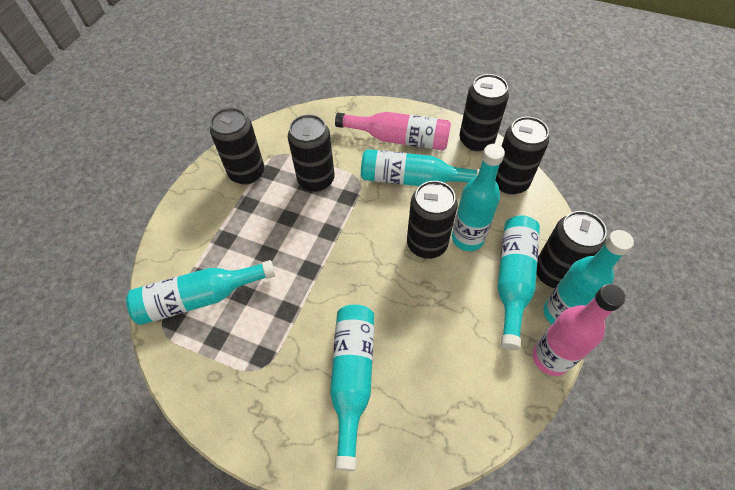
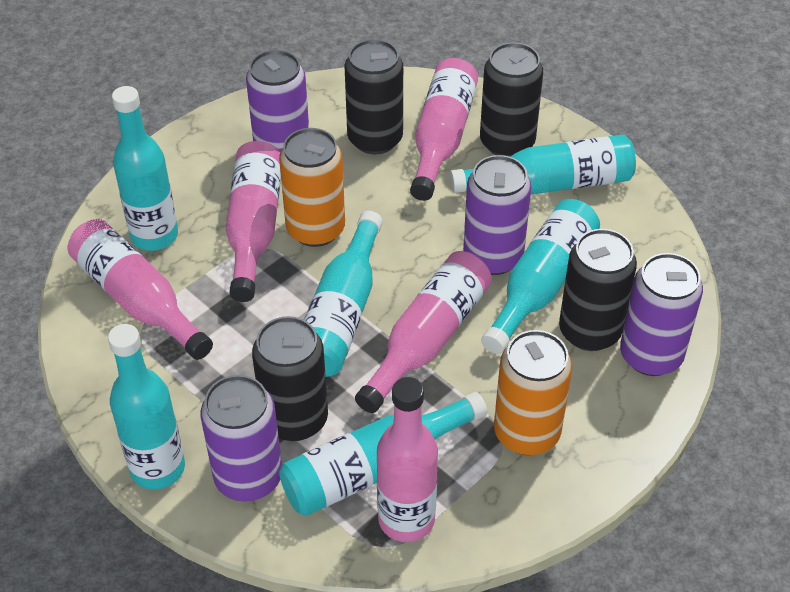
black can: [210,108,264,185] [288,114,335,192] [407,181,458,259] [460,74,509,151] [496,117,549,195] [536,211,607,288] = 6 -> [252,316,328,441] [345,39,403,154] [480,42,543,157] [559,229,637,351] = 4
orange can: none = 0 -> [279,128,345,247] [494,330,572,455] = 2
pink bottle: [335,112,451,150] [533,284,625,376] = 2 -> [68,219,213,360] [226,141,281,302] [355,251,492,413] [377,377,438,542] [410,58,478,201] = 5
purple can: none = 0 -> [201,375,282,502] [246,50,309,152] [463,155,531,275] [620,253,703,376] = 4

